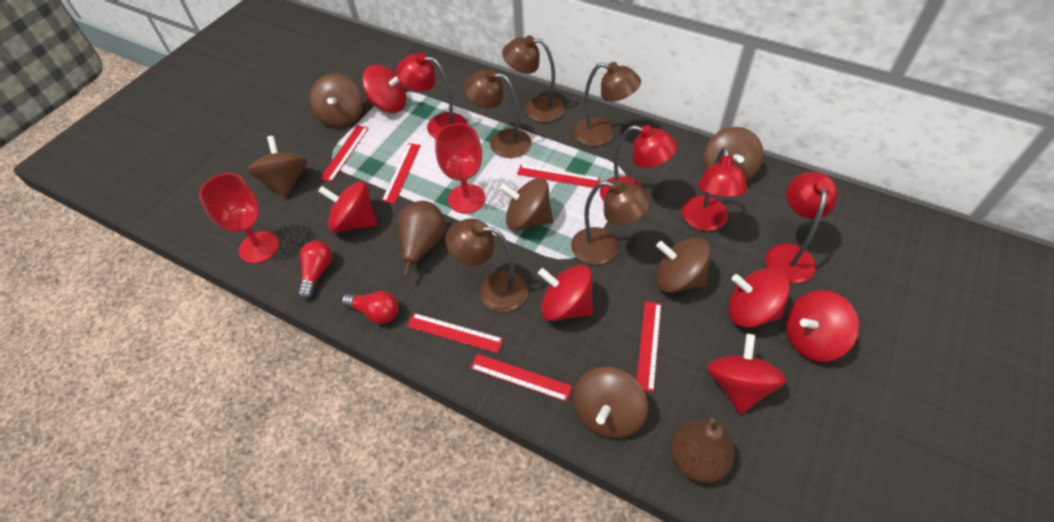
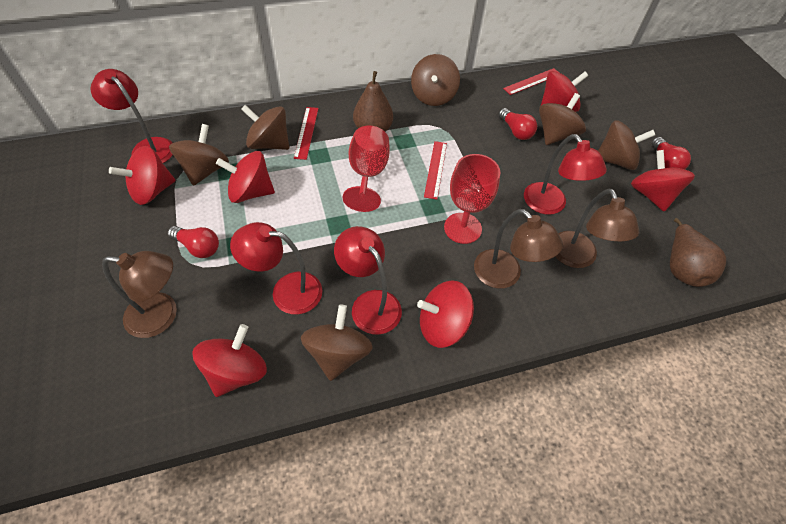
brown lamp: [445,218,529,312] [464,69,531,158] [502,35,564,122] [571,180,651,265] [573,62,641,146] = 5 -> [102,251,177,338] [474,209,563,288] [555,189,639,268] = 3
red light bulb: [298,241,332,299] [341,291,398,324] = 2 -> [168,226,219,258] [498,108,537,140] [652,137,691,169] = 3
red ruler: [320,125,369,182] [382,143,421,204] [407,313,503,353] [470,354,572,402] [517,165,600,188] [637,301,661,392] = 6 -> [294,107,319,160] [424,141,447,200] [503,68,558,95] = 3

